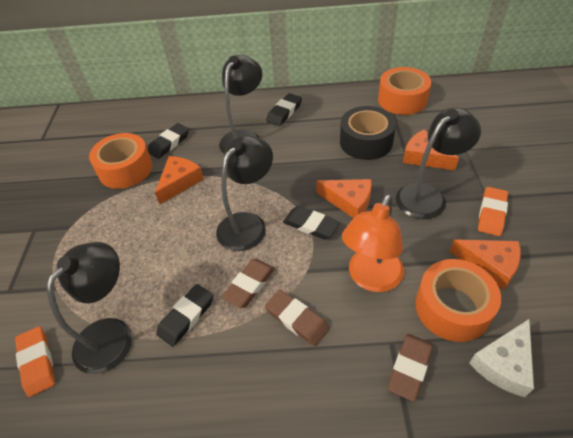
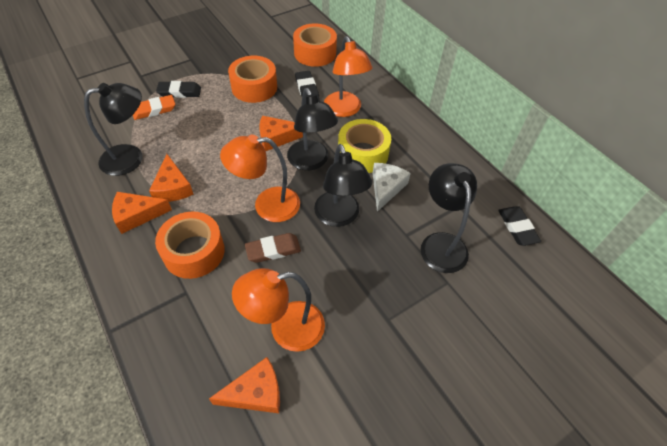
black eraser: [148,123,189,159] [156,284,214,347] [266,93,302,126] [283,206,340,239] = 4 -> [156,81,201,98] [295,71,320,100] [498,206,541,246] = 3
black tape: [340,106,396,160] = 1 -> none = 0
brown eraser: [222,259,275,308] [265,290,329,346] [387,334,433,402] = 3 -> [245,233,301,263] = 1
orange eraser: [15,326,55,397] [478,187,508,236] = 2 -> [133,95,175,120] = 1
orange lamp: [342,194,404,292] = 1 -> [220,135,300,222] [232,268,325,352] [324,36,373,117] = 3
yellow tape: none = 0 -> [338,119,391,173] = 1

